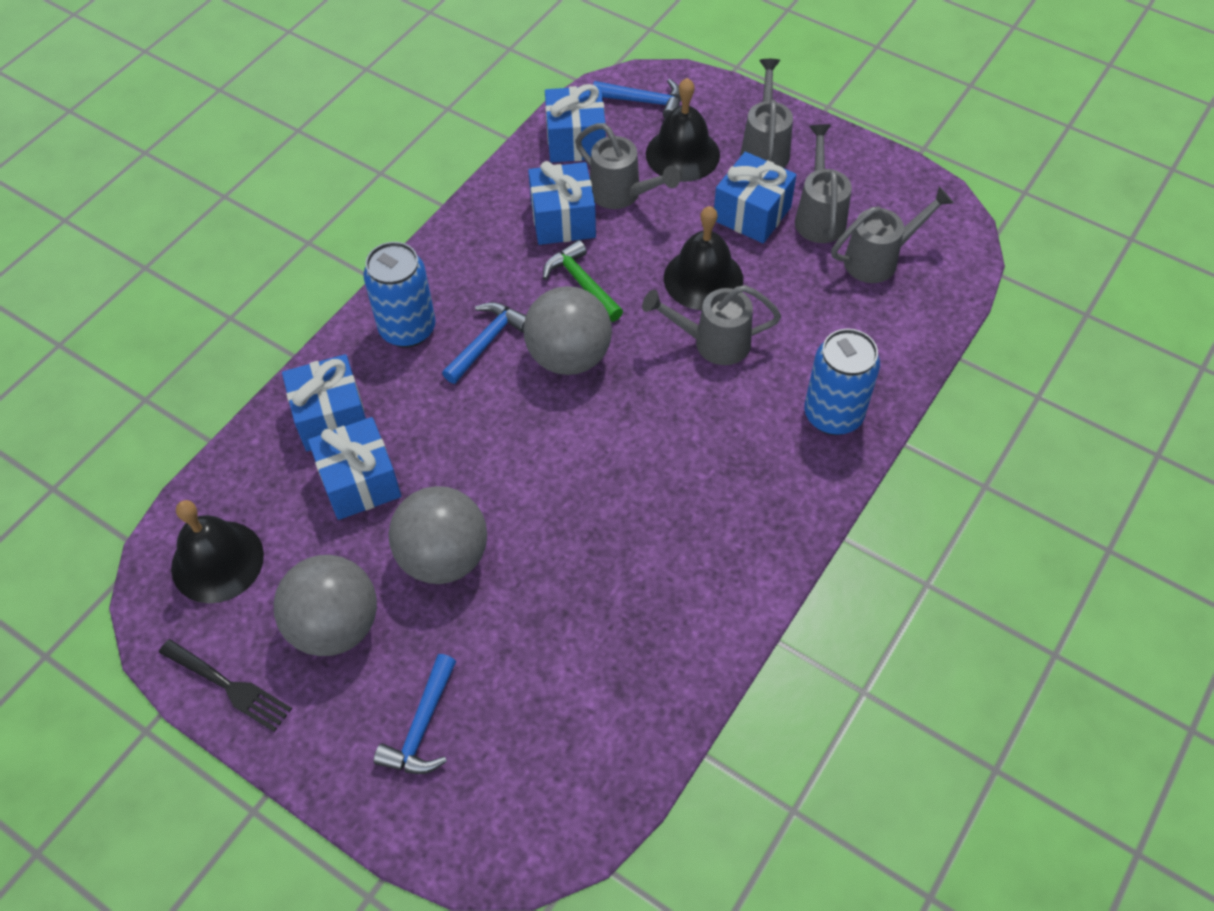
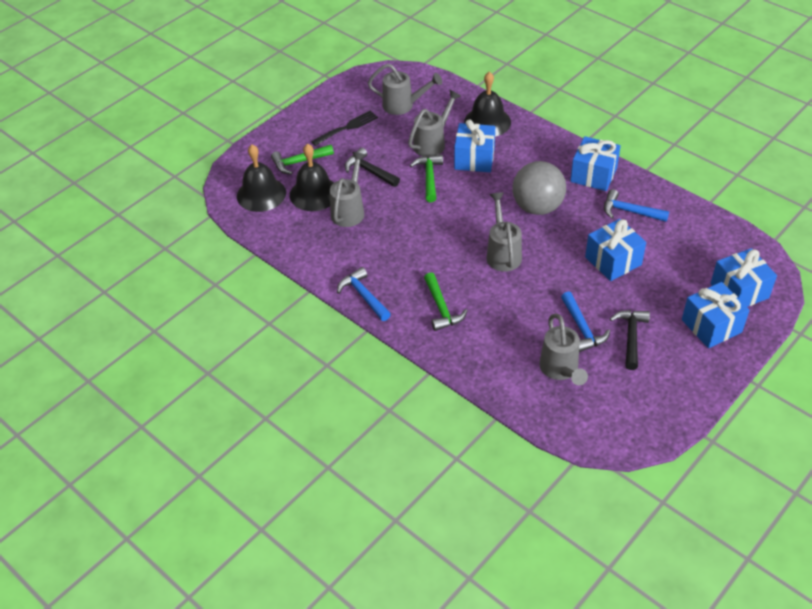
black hammer: none = 0 -> [345,148,400,187] [610,310,650,370] = 2
blue can: [364,242,436,348] [804,329,880,435] = 2 -> none = 0
green hammer: [543,240,623,322] = 1 -> [271,145,334,175] [410,155,443,202] [424,272,467,331] = 3
grey ball: [274,555,377,656] [389,486,487,584] [523,286,612,375] = 3 -> [513,161,566,215] = 1

